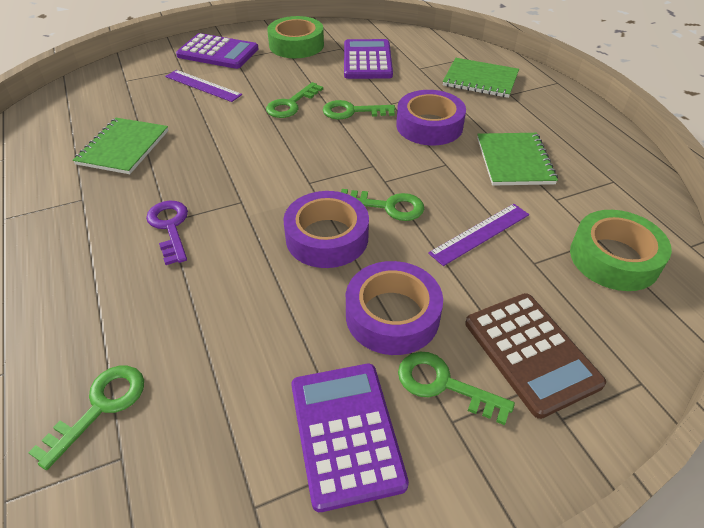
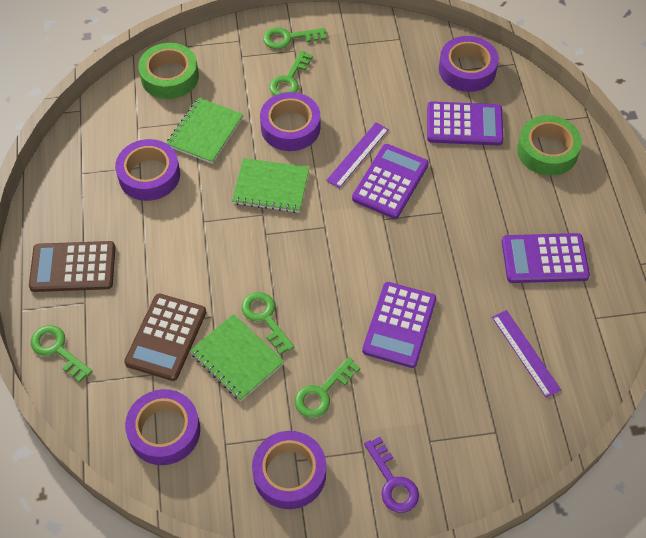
brown calculator: [465,293,606,419] = 1 -> [29,241,116,292] [124,294,206,381] = 2
purple calculator: [176,33,259,69] [291,364,409,512] [344,39,393,79] = 3 -> [352,144,429,219] [362,282,436,368] [427,101,503,146] [502,233,590,283] = 4
purple tape: [283,191,369,268] [346,261,443,355] [396,90,466,145] = 3 -> [115,139,180,201] [125,389,200,465] [252,431,326,509] [260,92,320,151] [439,36,499,92] = 5

